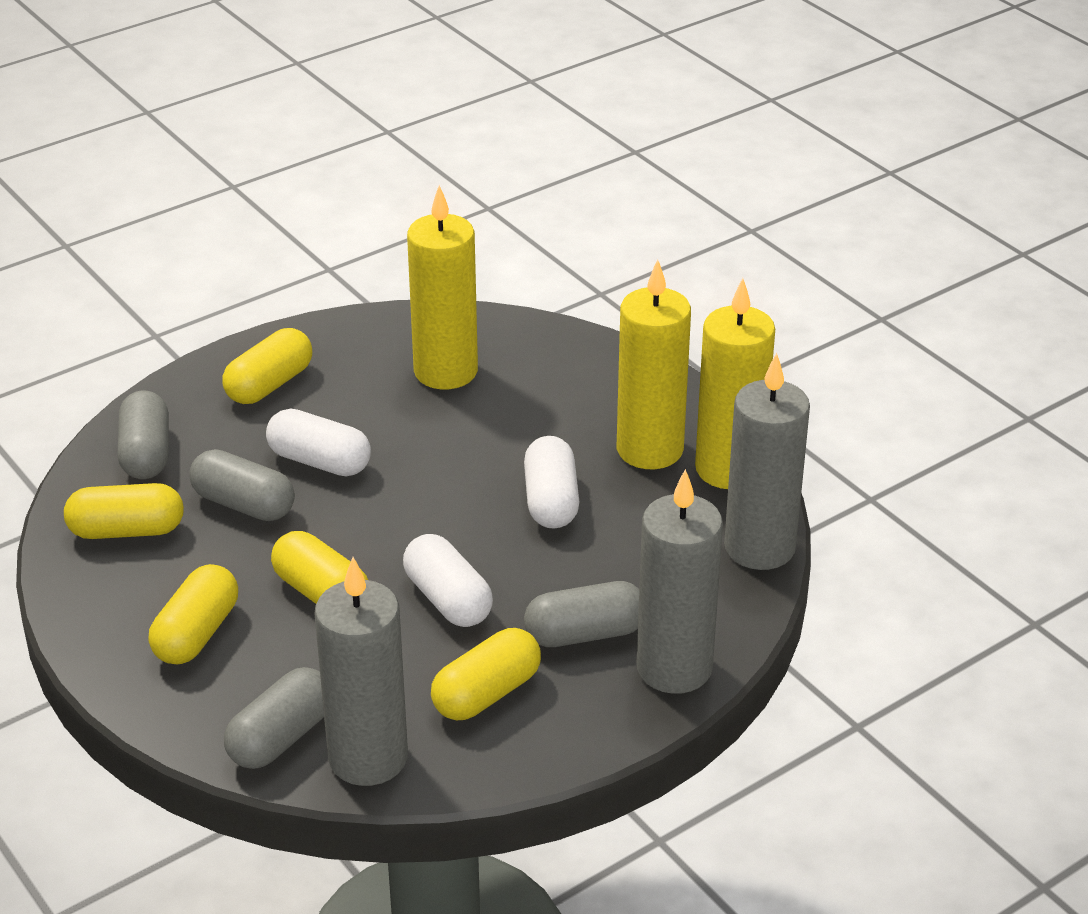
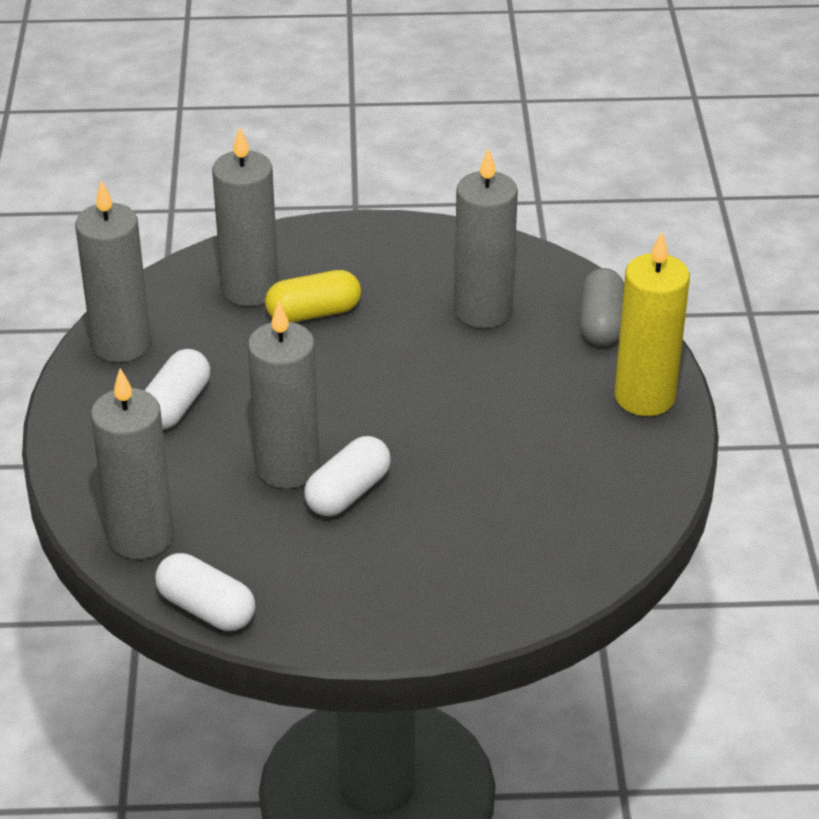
grey candle: [315,557,408,786] [637,469,723,694] [724,353,810,570] = 3 -> [75,180,151,362] [91,368,174,559] [212,126,279,306] [248,301,320,489] [454,147,518,328] = 5
grey capsule: [117,390,169,479] [189,449,295,521] [224,667,324,769] [524,581,639,647] = 4 -> [580,268,624,346] = 1
yellow candle: [407,185,478,389] [617,259,691,469] [695,278,775,489] = 3 -> [615,232,690,416] = 1
yellow capsule: [64,483,184,539] [149,564,238,664] [223,328,312,404] [271,531,368,604] [431,628,541,721] = 5 -> [265,270,361,322] = 1

